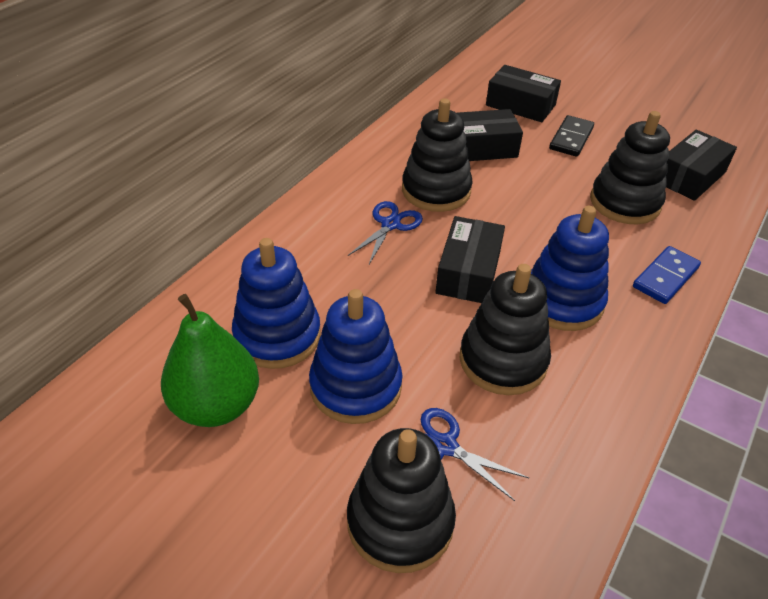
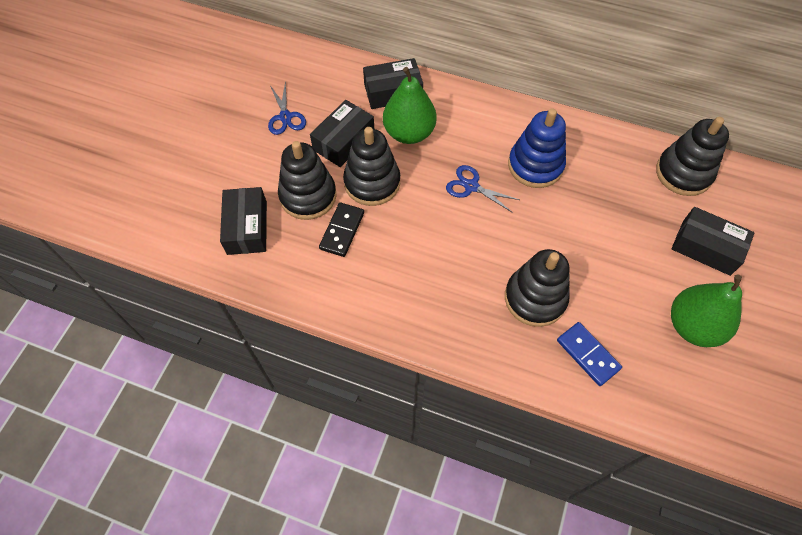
blue stacking toy: [232,238,321,369] [309,289,403,424] [531,206,609,331] = 3 -> [508,108,566,188] = 1
green pear: [161,294,259,427] = 1 -> [383,67,437,144] [671,275,742,347] = 2

